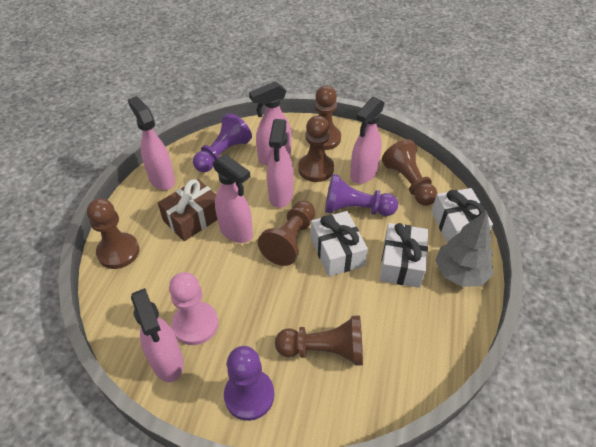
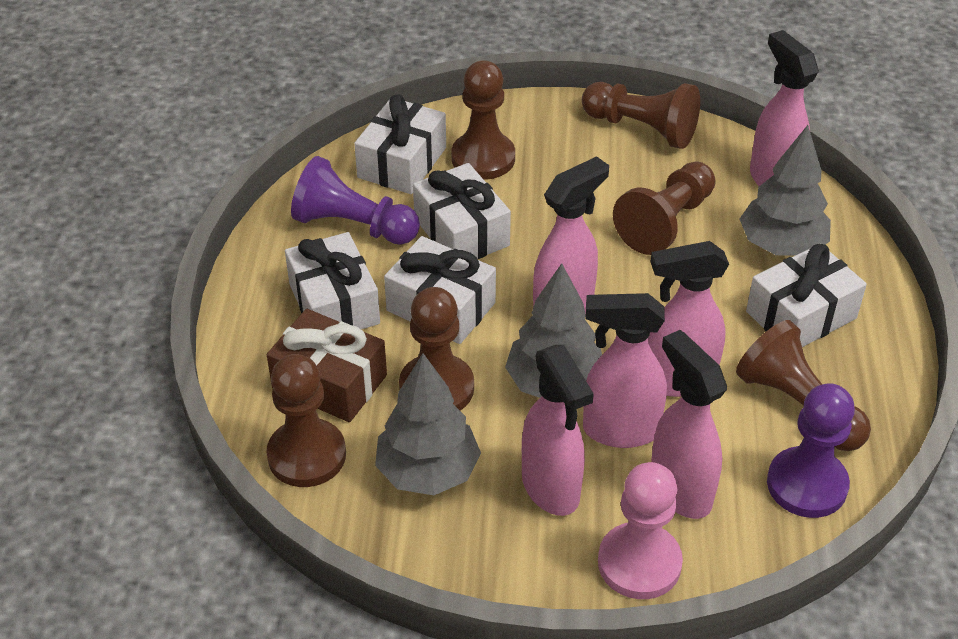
grey tree: [435,210,494,287] = 1 -> [375,353,481,495] [505,263,602,398] [740,125,831,256] = 3
purple pawn: [193,113,252,172] [224,346,274,421] [325,174,398,216] = 3 -> [291,156,420,245] [767,383,855,518] = 2
white gift: [311,211,368,277] [380,223,428,288] [431,188,493,244] = 3 -> [285,232,380,329] [354,94,446,194] [384,236,496,344] [413,163,511,259] [746,244,867,347] = 5

